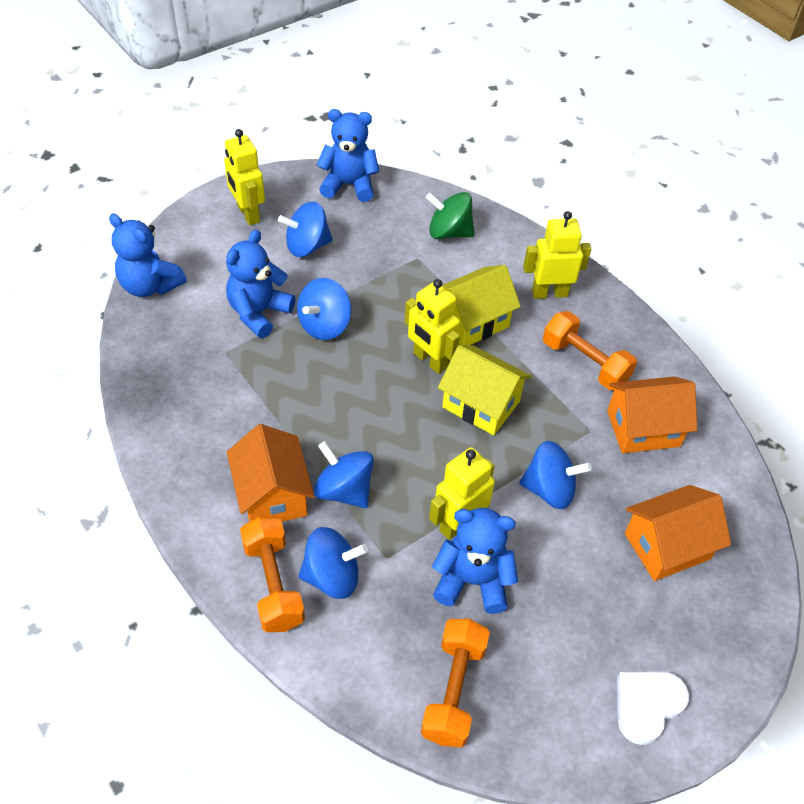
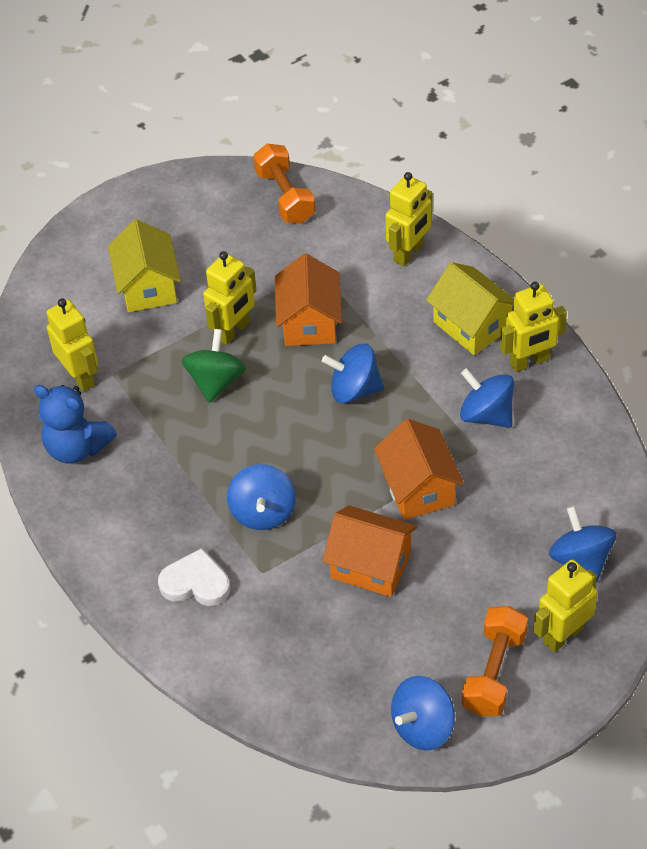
blue teddy bear: [109,214,187,297] [226,230,295,338] [317,109,379,202] [432,508,518,614] = 4 -> [34,385,117,464] = 1
orange dumbbell: [240,517,305,632] [421,619,490,747] [543,311,637,390] = 3 -> [253,144,315,224] [462,606,528,716] = 2
yellow robot: [224,129,265,225] [405,279,460,374] [429,447,495,540] [523,211,591,299] = 4 -> [46,299,98,391] [203,251,257,345] [385,172,433,266] [500,282,567,372] [533,559,597,653] = 5

